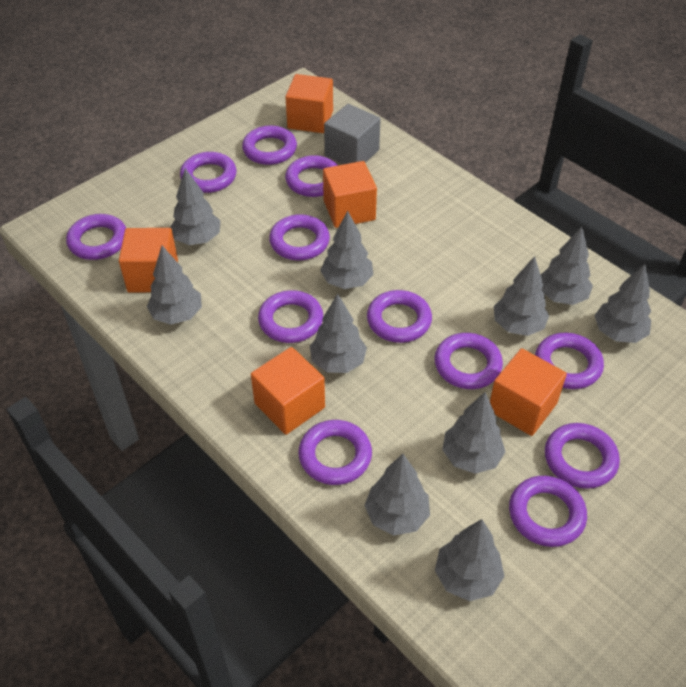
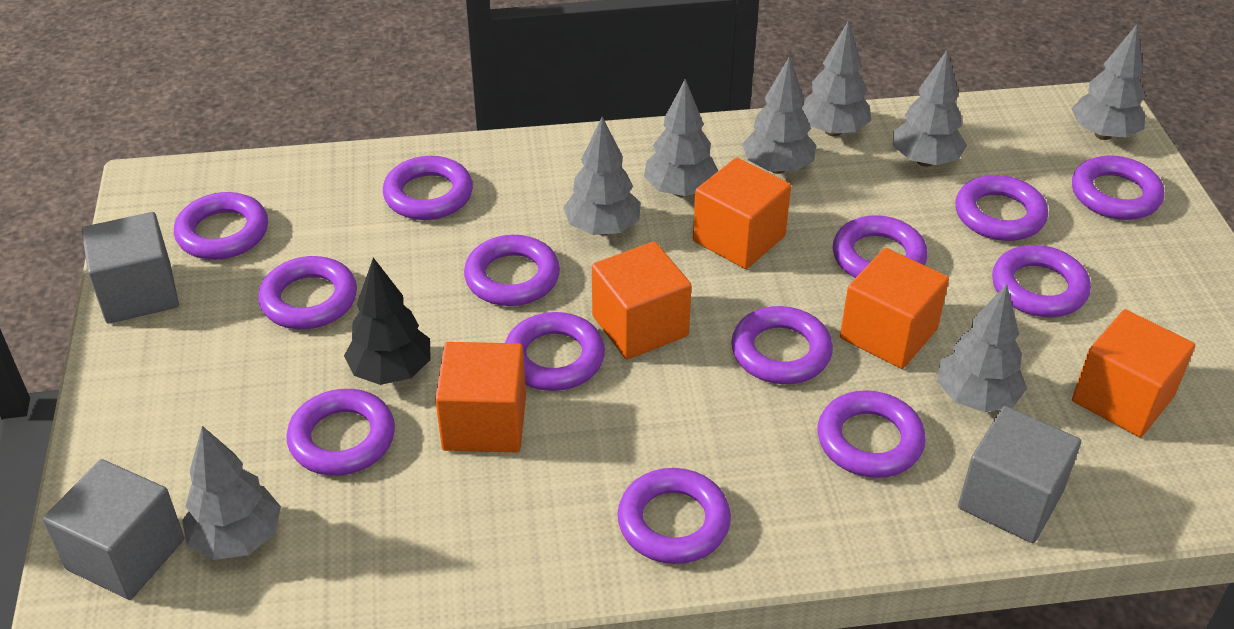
black tree: none = 0 -> [344,258,431,385] = 1
grey cube: [324,104,381,164] = 1 -> [43,459,184,600] [82,212,179,324] [958,406,1081,543] = 3
grey tree: [147,246,202,325] [170,168,221,245] [310,294,367,373] [320,211,373,289] [364,454,430,535] [435,519,505,601] [442,392,505,474] [494,256,549,336] [541,226,593,305] [594,264,651,343] = 10 -> [182,426,281,560] [563,117,641,235] [644,79,718,197] [742,57,816,174] [802,21,871,136] [893,50,967,167] [937,284,1027,412] [1072,24,1145,140] = 8
purple ring: [66,214,126,260] [180,152,237,193] [242,125,297,165] [258,290,323,343] [269,214,330,260] [285,155,338,197] [298,420,372,485] [367,290,432,343] [434,333,503,389] [509,476,587,547] [535,333,604,389] [545,423,620,489] = 12 -> [174,192,268,260] [258,256,357,329] [286,389,395,476] [383,156,473,220] [464,235,560,306] [505,312,605,391] [617,468,731,564] [731,306,833,384] [818,390,926,478] [833,215,928,278] [955,175,1048,241] [992,245,1091,317] [1072,155,1164,220] = 13

